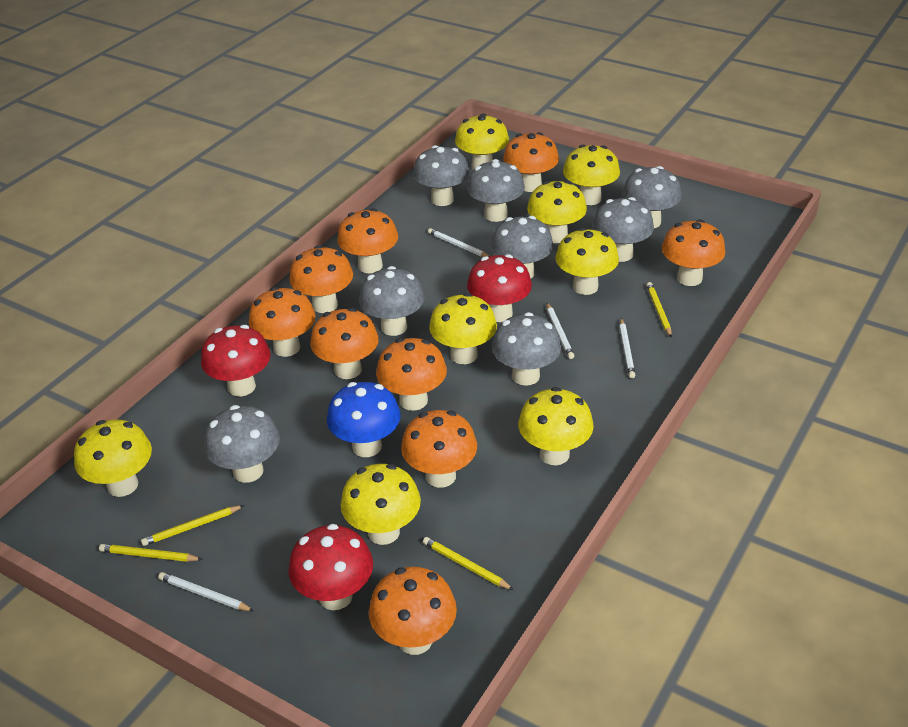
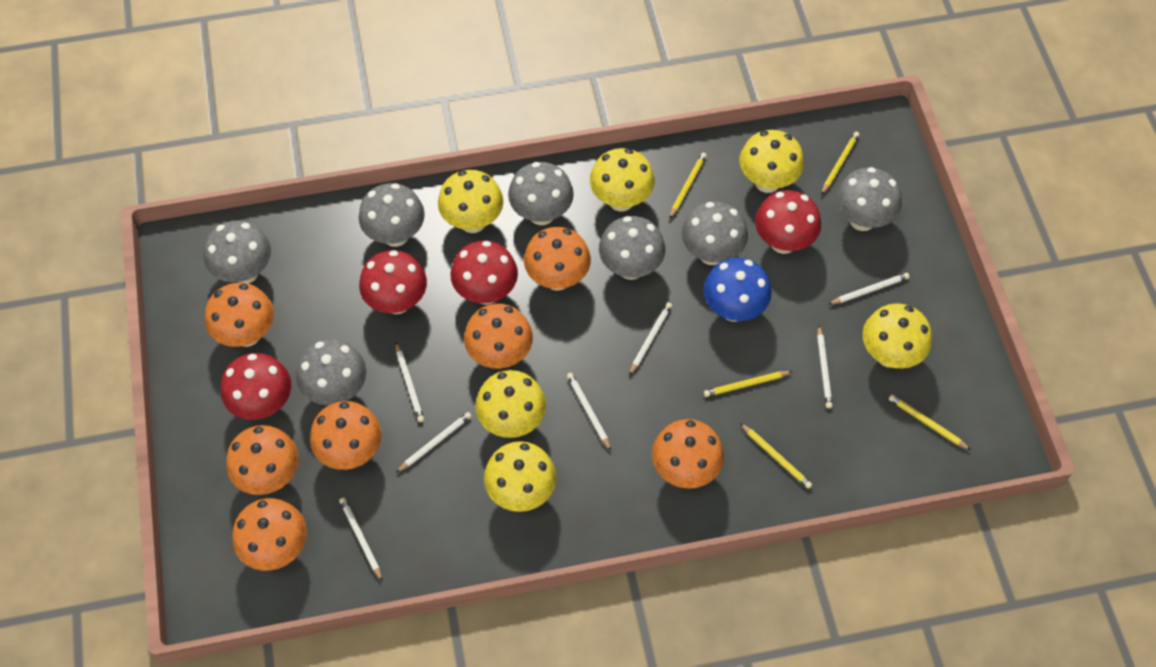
grey mushroom: [204,405,280,483] [359,266,425,336] [413,145,470,206] [467,159,525,222] [491,216,553,278] [492,312,561,386] [592,197,654,262] [622,166,682,228] = 8 -> [204,220,271,284] [296,339,367,405] [358,183,425,247] [508,162,574,225] [599,216,665,280] [682,201,748,265] [836,167,902,231] = 7
orange mushroom: [249,287,316,357] [289,245,353,313] [310,308,379,379] [337,208,398,273] [369,567,457,655] [376,338,447,411] [401,410,477,488] [503,132,559,192] [662,219,726,286] = 9 -> [205,283,274,347] [226,425,299,495] [232,498,307,571] [310,401,382,470] [464,304,533,369] [524,227,591,291] [652,419,724,489] = 7
red mushroom: [201,325,271,396] [289,524,373,610] [467,254,532,322] = 3 -> [221,353,291,420] [359,250,427,314] [450,241,518,305] [755,190,821,254] = 4
white pencil: [158,572,254,611] [428,228,489,257] [547,303,574,359] [619,318,636,378] = 4 -> [339,497,382,581] [396,343,424,422] [396,412,472,473] [567,373,611,450] [629,302,672,376] [817,326,833,409] [829,273,910,304] = 7
yellow mushroom: [74,419,152,497] [340,464,421,545] [429,293,497,364] [455,113,509,170] [518,387,594,465] [527,181,587,243] [555,228,619,295] [563,145,620,205] = 8 -> [438,170,503,233] [475,370,546,438] [484,441,557,512] [590,148,655,212] [740,130,804,193] [863,303,932,368] = 6
yellow pencil: [99,544,203,562] [141,505,244,546] [423,537,514,590] [647,282,672,338] = 4 -> [669,152,707,219] [704,371,793,397] [740,423,812,489] [821,132,860,195] [889,395,971,450] = 5

